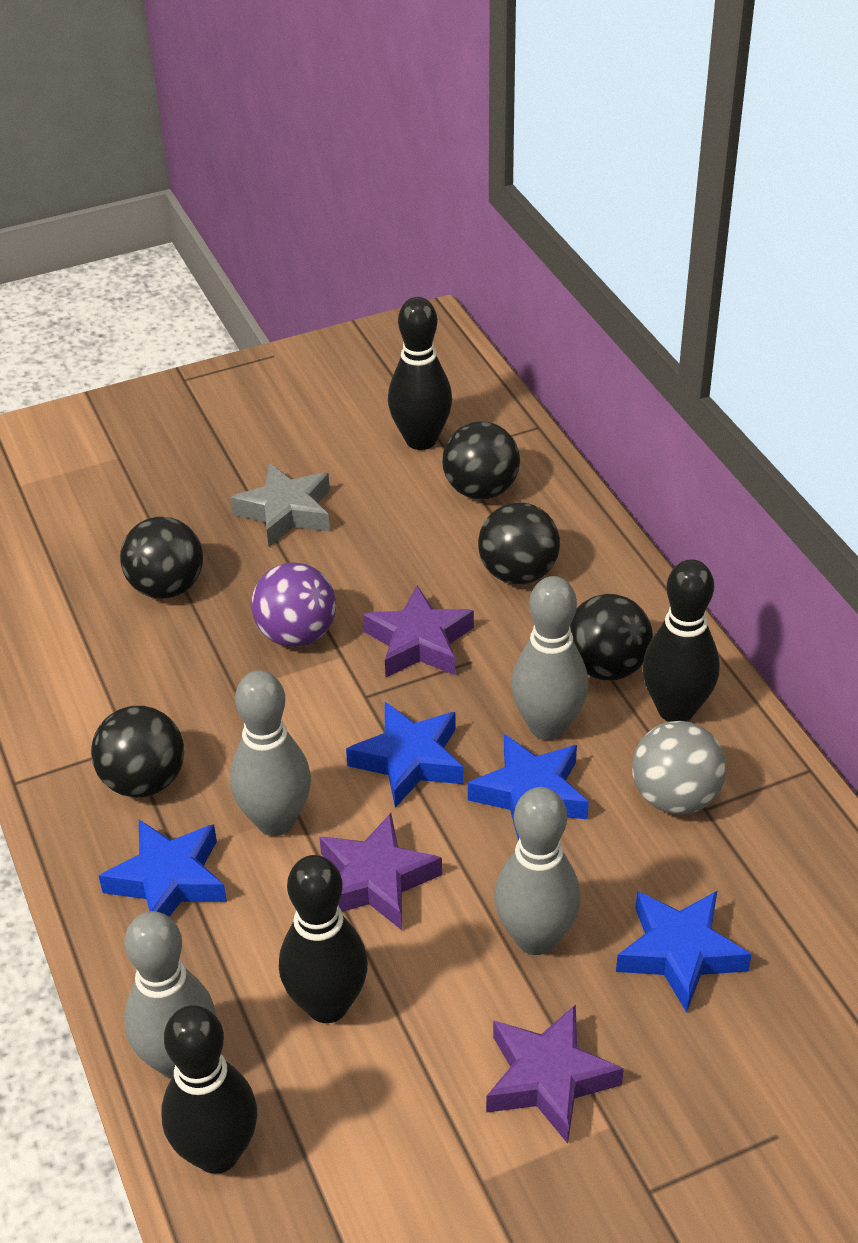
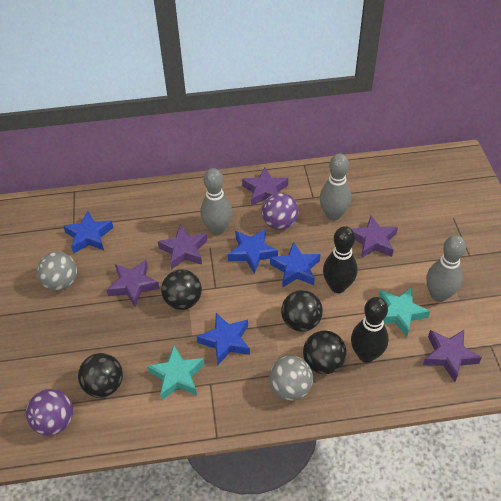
black ball: [91,706,184,798] [120,517,203,599] [442,421,520,499] [478,502,560,584] [570,594,653,680] = 5 -> [78,353,123,398] [161,269,202,310] [281,290,323,332] [303,330,347,374] = 4
black bowling pin: [161,1005,257,1174] [279,855,368,1023] [388,297,452,450] [642,559,719,722] = 4 -> [323,226,358,293] [351,297,389,363] = 2
grey ball: [632,721,726,815] = 1 -> [36,251,77,291] [269,356,313,401] = 2
grey bowling pin: [124,911,216,1079] [230,670,311,836] [494,787,581,955] [511,576,588,740] = 4 -> [200,168,232,235] [320,154,351,221] [426,235,466,302] = 3
grey star: [230,463,330,547] = 1 -> none = 0
purple ball: [251,562,336,647] = 1 -> [26,389,73,436] [262,193,299,230] = 2
purple star: [319,813,442,930] [363,585,474,677] [486,1004,624,1144] = 3 -> [106,260,160,307] [158,225,207,269] [242,168,288,206] [352,216,398,258] [423,330,482,382] = 5
turquoise star: none = 0 -> [147,345,204,400] [379,287,430,337] = 2

